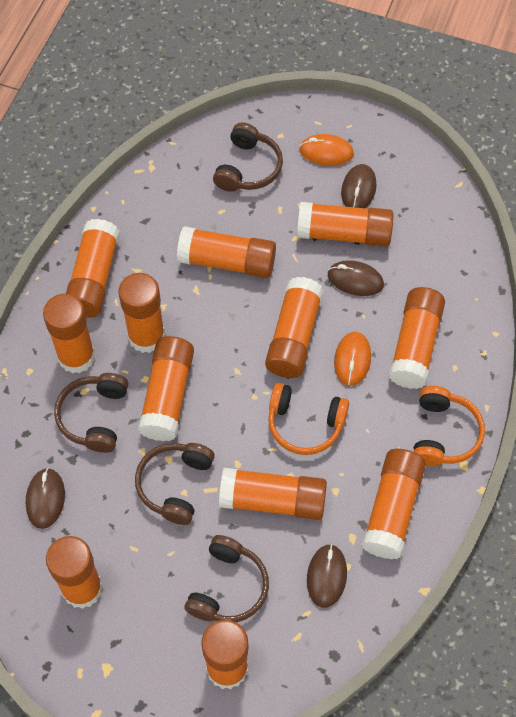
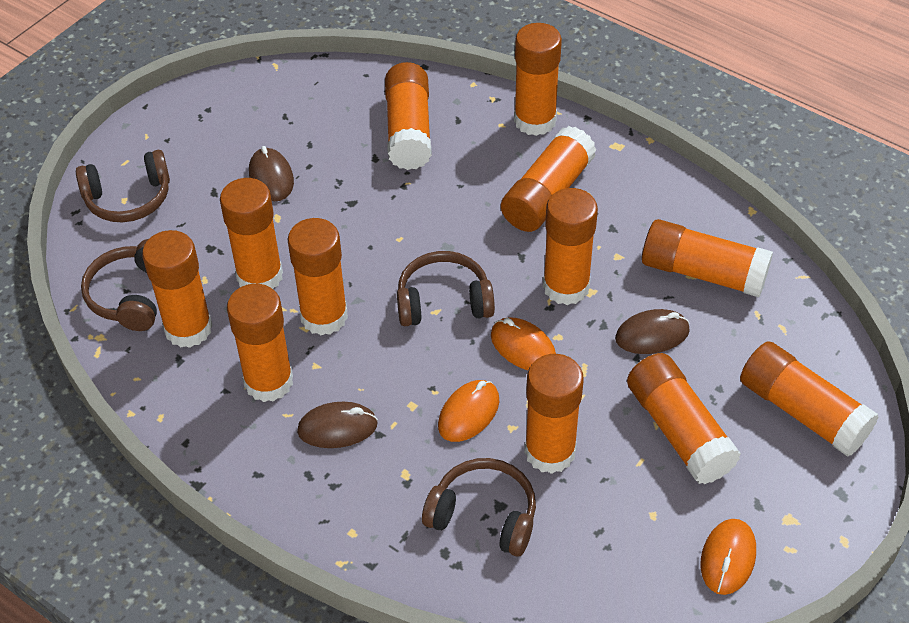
brown mouse: [26,468,65,529] [307,544,347,608] [328,260,384,296] [341,164,376,208] = 4 -> [249,146,294,201] [297,402,378,448] [615,309,690,354] = 3
orange headphones: [268,383,349,455] [413,386,485,466] = 2 -> none = 0
orange mouse: [299,134,354,166] [334,332,371,386] = 2 -> [438,380,499,442] [491,317,556,370] [701,519,756,595] = 3

